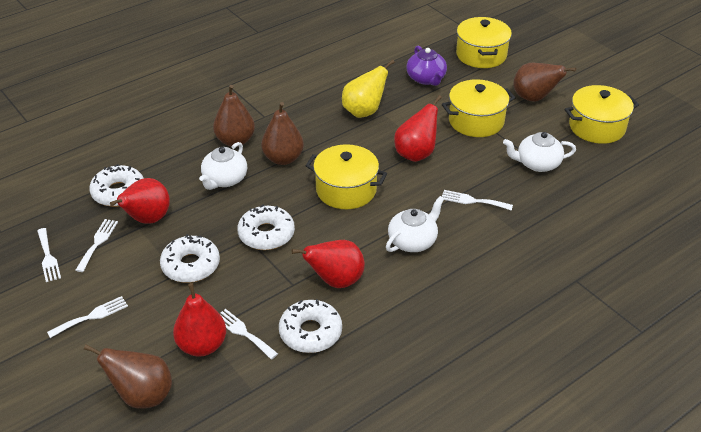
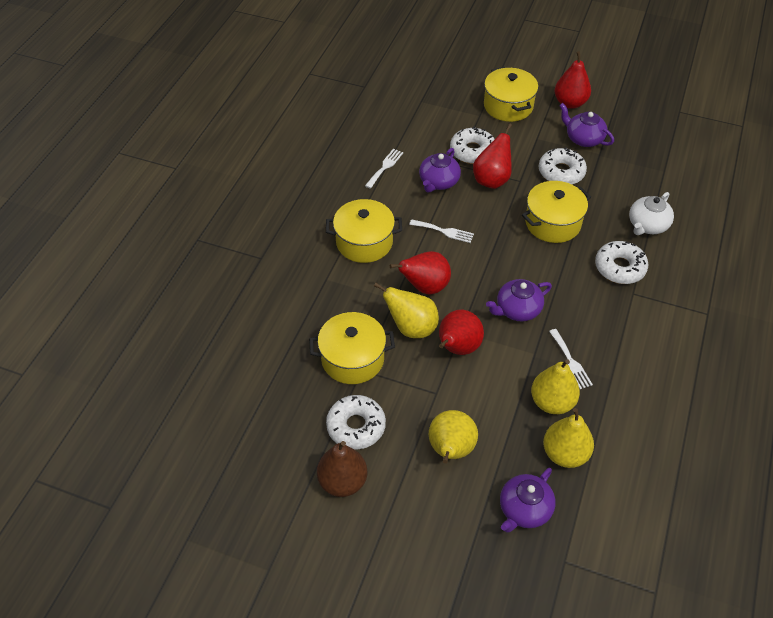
brown pear: [84,344,172,409] [213,85,255,147] [261,102,304,165] [513,63,576,101] = 4 -> [317,441,367,497] = 1
purple teapot: [406,46,447,86] = 1 -> [419,148,461,192] [486,279,552,321] [500,468,556,532] [559,103,614,147] = 4
white fork: [37,228,61,282] [47,296,128,338] [75,219,118,272] [221,309,278,360] [442,190,513,211] = 5 -> [365,148,403,189] [409,219,474,243] [549,329,593,389] = 3
white teapot: [199,142,247,190] [386,196,444,252] [503,132,576,172] = 3 -> [629,192,674,235] = 1
yellow pear: [342,60,395,118] = 1 -> [374,283,439,338] [429,410,478,464] [531,359,580,414] [543,408,594,468] = 4

